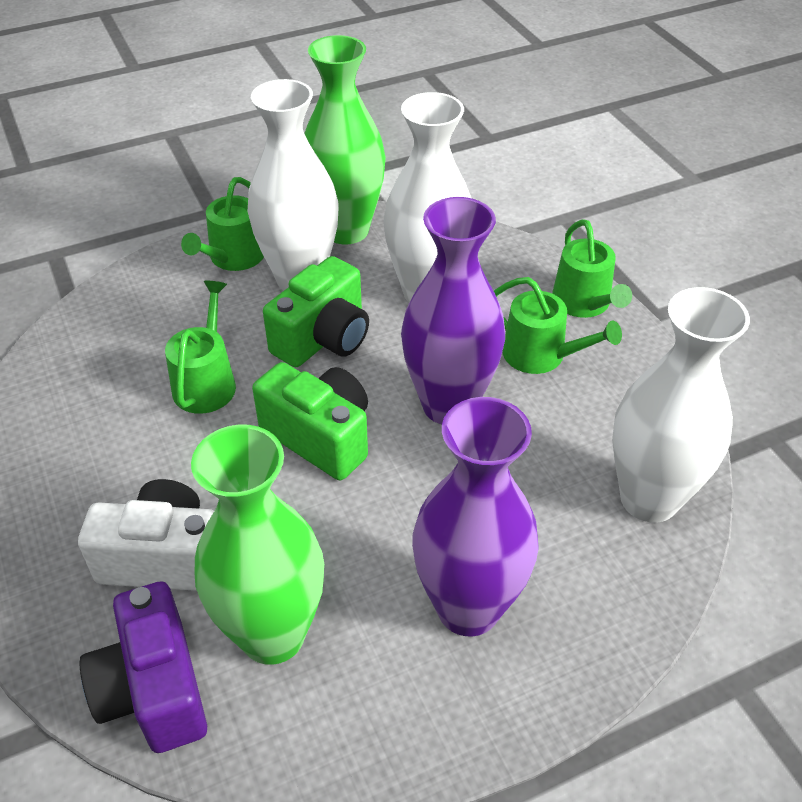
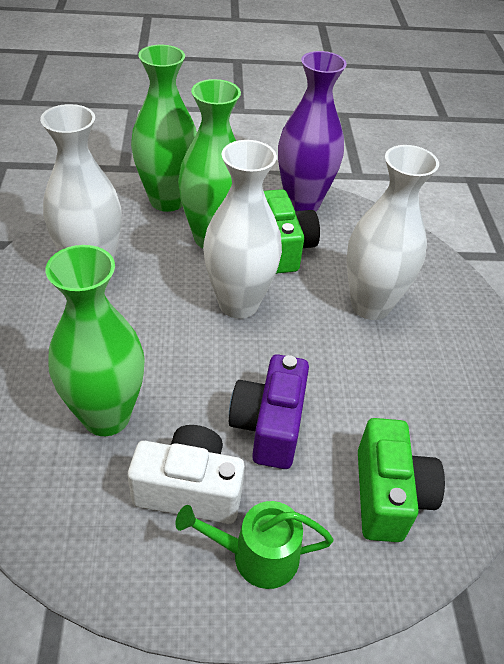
green vase: [191,424,324,665] [304,35,386,245] = 2 -> [46,245,145,436] [131,45,197,212] [178,79,241,248] = 3
green watering can: [165,281,236,414] [181,177,264,271] [494,277,622,374] [552,219,632,318] = 4 -> [175,501,333,589] = 1
purple vase: [401,197,505,424] [412,397,539,637] = 2 -> [278,51,347,212] = 1

